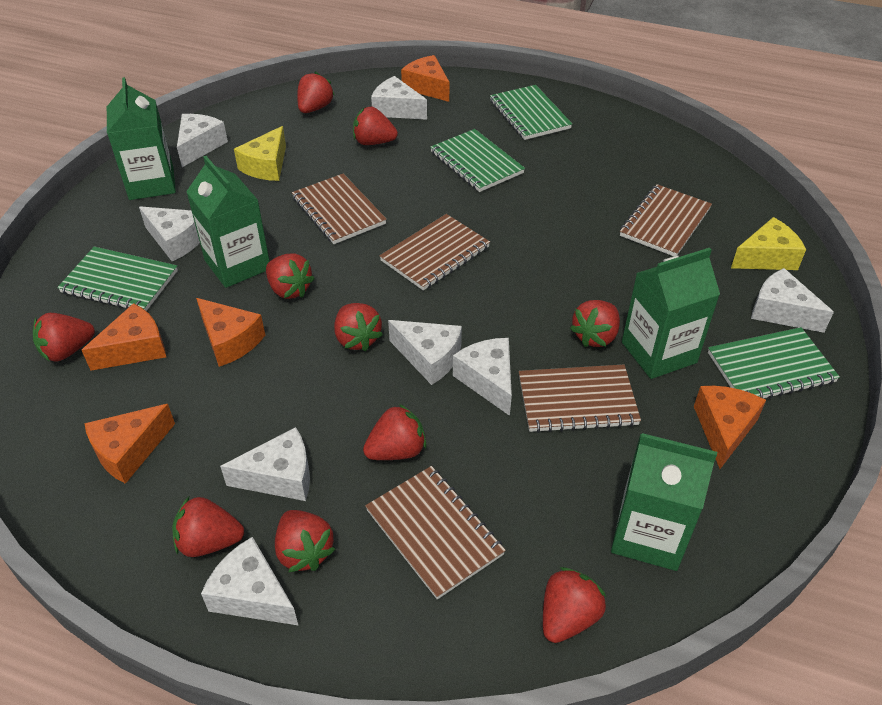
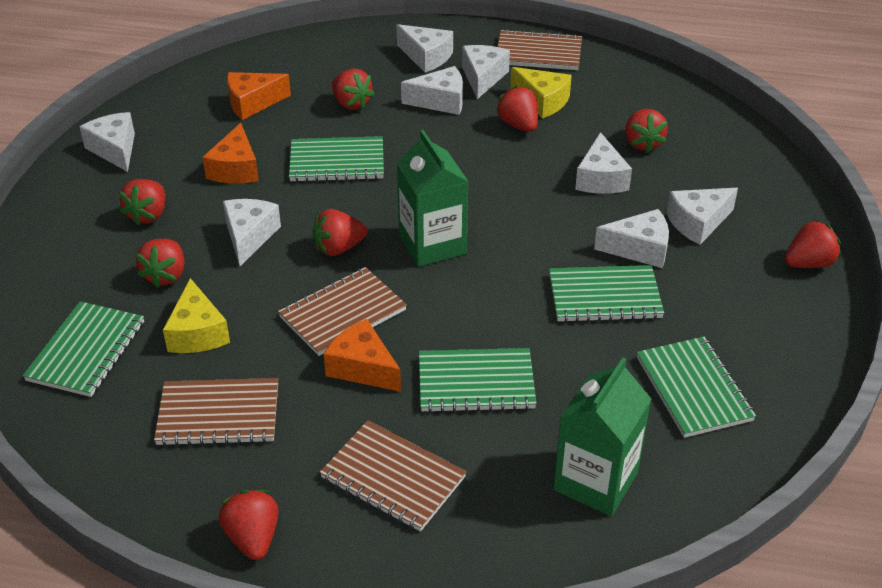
brown notebook: [292,173,387,244] [365,466,506,599] [379,214,490,290] [519,364,641,433] [620,184,712,256] = 5 -> [154,378,278,446] [278,267,407,356] [320,420,467,532] [498,29,582,70] = 4
green carton: [107,77,176,200] [186,156,270,288] [611,433,717,571] [622,248,720,379] = 4 -> [397,130,469,267] [553,358,651,516] = 2
green notebook: [57,247,178,311] [430,129,525,192] [490,85,572,140] [708,327,840,399] = 4 -> [23,301,144,397] [289,136,384,182] [419,348,537,413] [549,265,664,322] [637,337,756,438] = 5
orange cheese: [82,303,166,371] [84,404,175,484] [196,298,265,367] [401,55,449,102] [694,386,766,469] = 5 -> [202,123,259,184] [227,72,291,120] [324,319,401,392] = 3
red strawberry: [33,313,95,362] [172,497,244,557] [266,253,315,299] [275,510,336,572] [297,72,334,113] [334,303,383,351] [353,107,398,145] [363,404,426,460] [543,567,606,643] [570,300,620,347] = 10 -> [119,179,165,226] [136,239,184,288] [219,490,279,560] [313,209,367,256] [332,69,374,110] [496,85,538,132] [625,109,668,153] [785,220,841,268] = 8

